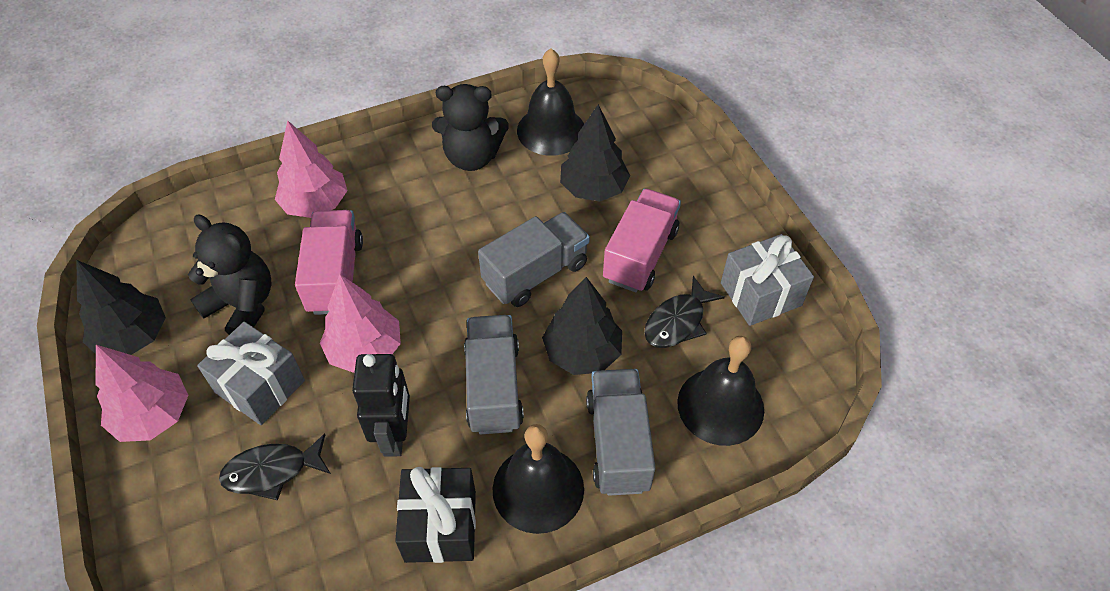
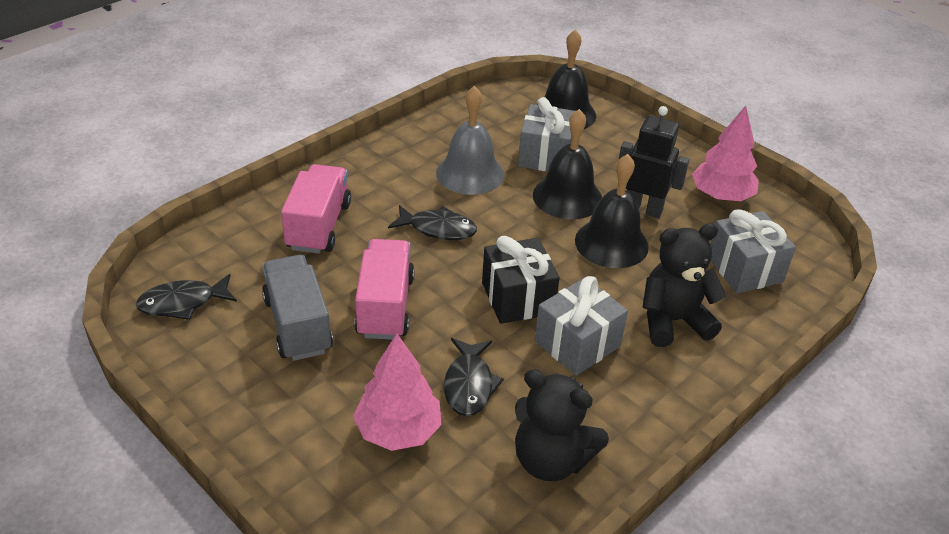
black fish: [219,434,331,500] [644,276,725,348] = 2 -> [136,274,237,320] [388,205,477,240] [444,338,504,416] = 3
black tree: [77,260,166,355] [542,277,622,375] [560,105,630,202] = 3 -> none = 0
grey bell: none = 0 -> [436,86,504,195] = 1
grey gift: [197,321,305,425] [721,234,814,326] = 2 -> [518,97,575,171] [535,276,628,376] [710,209,796,293] = 3
grey truck: [464,315,524,435] [478,212,590,307] [586,369,656,496] = 3 -> [262,255,333,361] = 1
pink tree: [96,345,188,442] [275,120,347,218] [320,274,401,373] = 3 -> [353,334,442,451] [692,106,759,201] = 2

